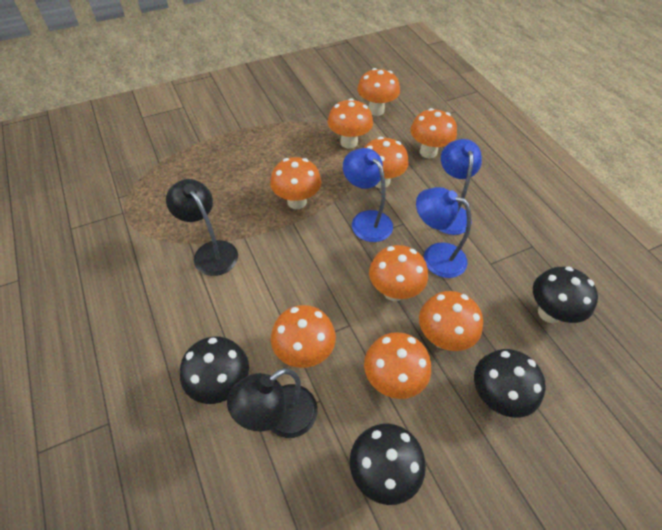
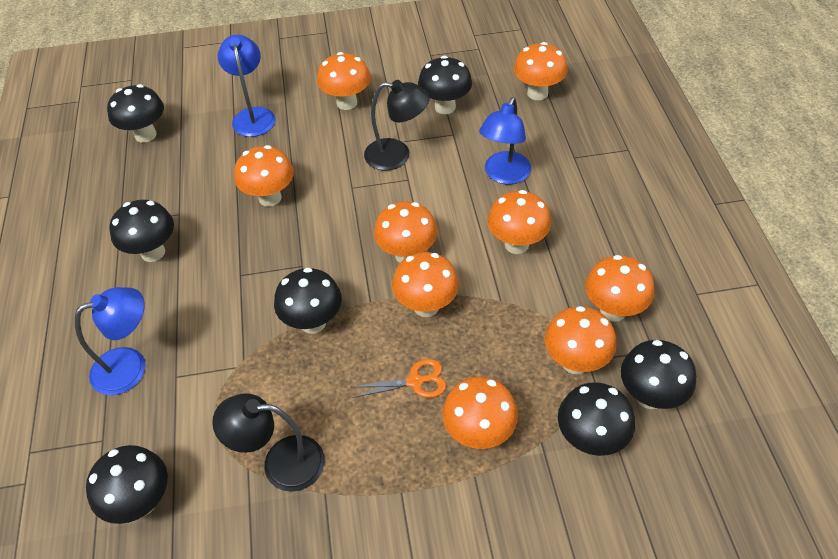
black mushroom: [180,336,249,404] [350,424,426,505] [474,349,546,418] [533,267,598,323] = 4 -> [86,445,168,524] [107,84,164,143] [109,200,174,262] [274,267,342,334] [418,56,472,114] [558,382,635,456] [621,340,696,409] = 7
orange scissors: none = 0 -> [352,359,446,398] = 1

